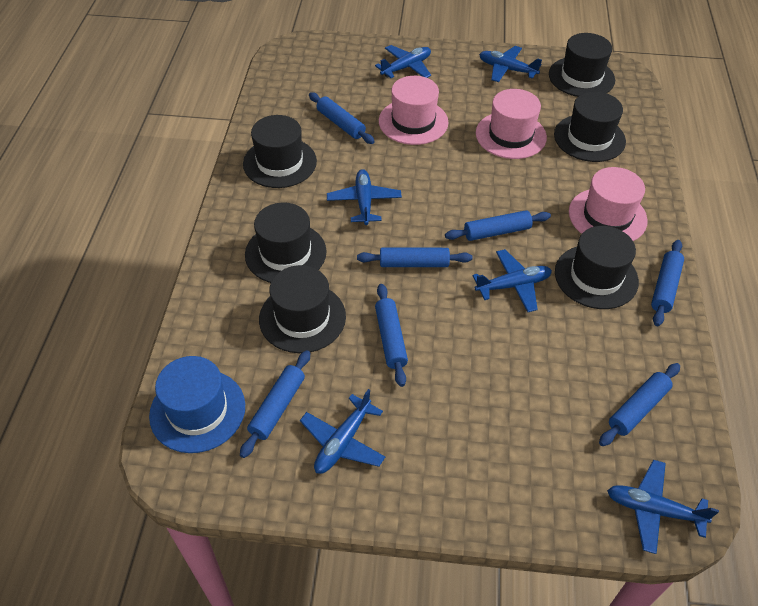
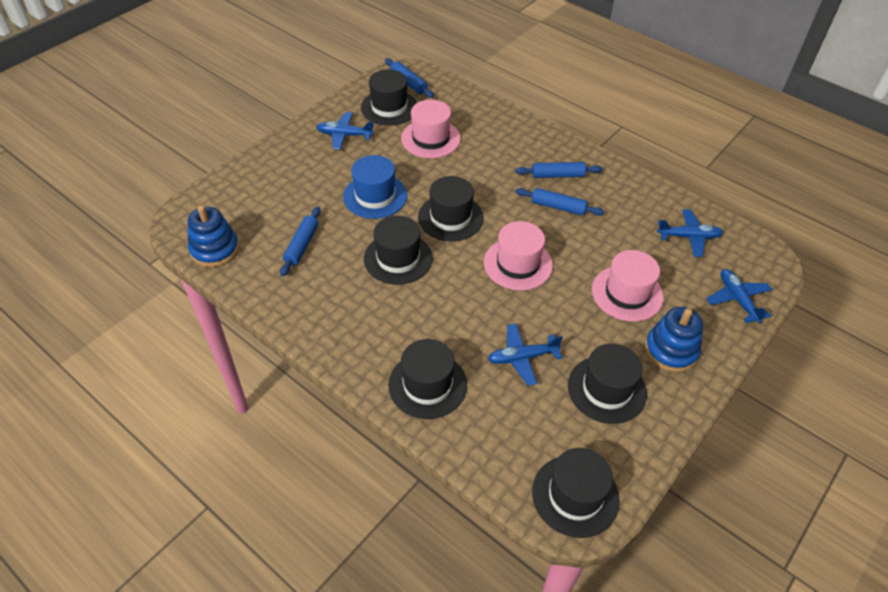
blue plane: [300,389,385,474] [327,169,402,225] [375,45,431,78] [473,249,552,312] [479,46,542,82] [607,460,719,554] = 6 -> [317,112,374,150] [488,323,563,386] [657,209,723,257] [706,269,772,323] = 4
blue rolling pin: [240,350,310,458] [309,92,375,144] [357,248,472,267] [375,284,408,387] [445,210,551,241] [599,363,680,446] [651,240,684,326] = 7 -> [280,207,321,276] [385,58,434,98] [515,162,602,178] [515,188,605,216] = 4
blue stacking toy: none = 0 -> [188,205,239,267] [645,307,703,372] = 2

